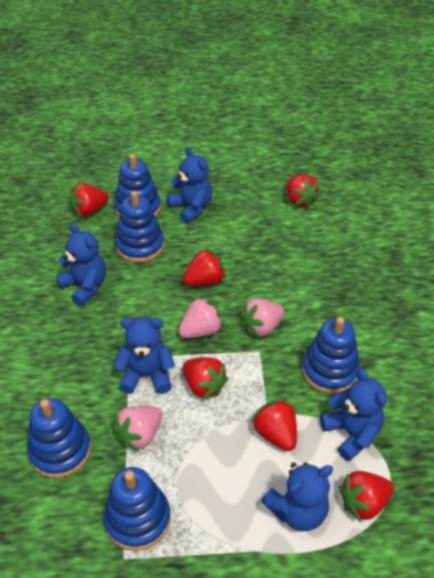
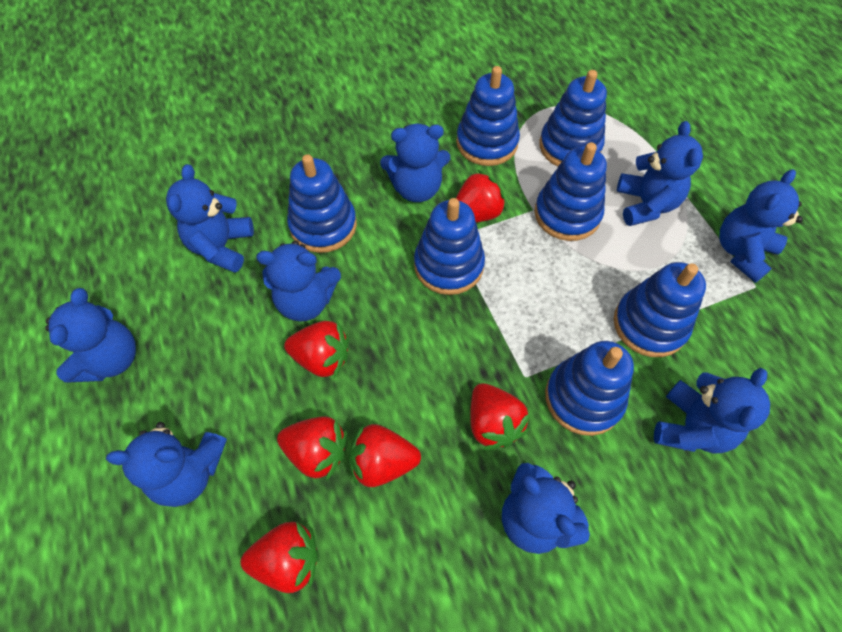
blue stacking toy: [27,398,91,478] [104,467,171,551] [114,154,161,218] [115,191,164,263] [302,317,360,394] = 5 -> [287,154,357,253] [414,198,485,295] [456,66,520,166] [534,142,607,241] [539,70,607,166] [545,341,634,436] [614,262,706,357] = 7
blue teddy bear: [56,223,106,306] [114,317,175,394] [167,147,212,224] [261,462,333,531] [320,368,387,461] = 5 -> [45,288,136,383] [106,422,227,507] [166,164,254,273] [256,240,341,322] [380,124,450,202] [502,463,590,554] [617,121,703,226] [654,368,770,453] [720,169,803,283] = 9
pink strawberry: [113,406,162,452] [178,296,223,338] [240,298,285,338] = 3 -> none = 0

